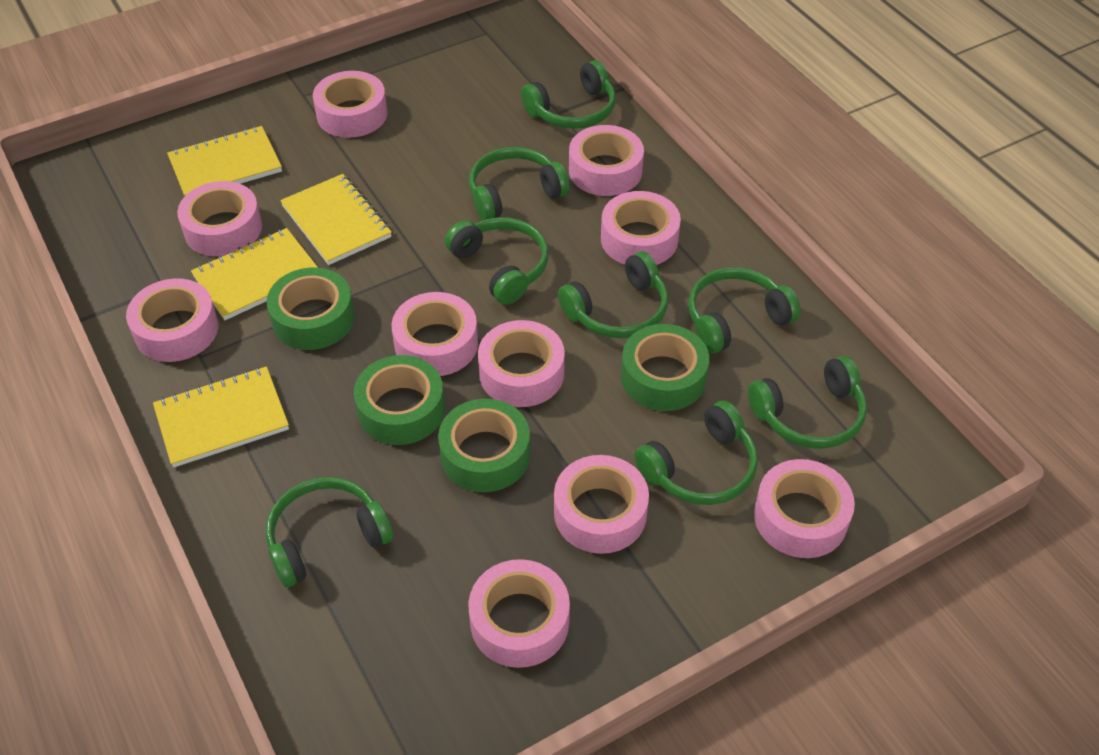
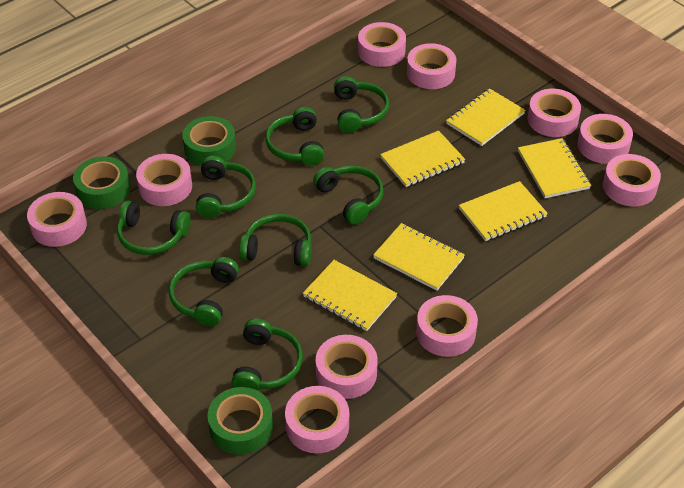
green tape: [267,267,355,350] [354,355,445,445] [438,399,530,492] [621,324,709,411] = 4 -> [73,156,130,209] [182,116,236,166] [208,387,273,455] = 3
yellow notebook: [153,366,289,468] [167,126,282,196] [191,228,318,320] [280,174,392,265] = 4 -> [303,260,397,331] [373,223,465,291] [380,130,465,187] [446,88,526,146] [459,181,548,241] [518,138,591,198] = 6

